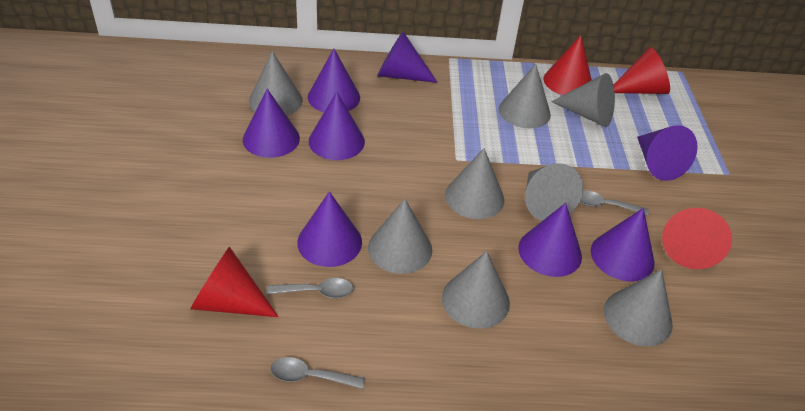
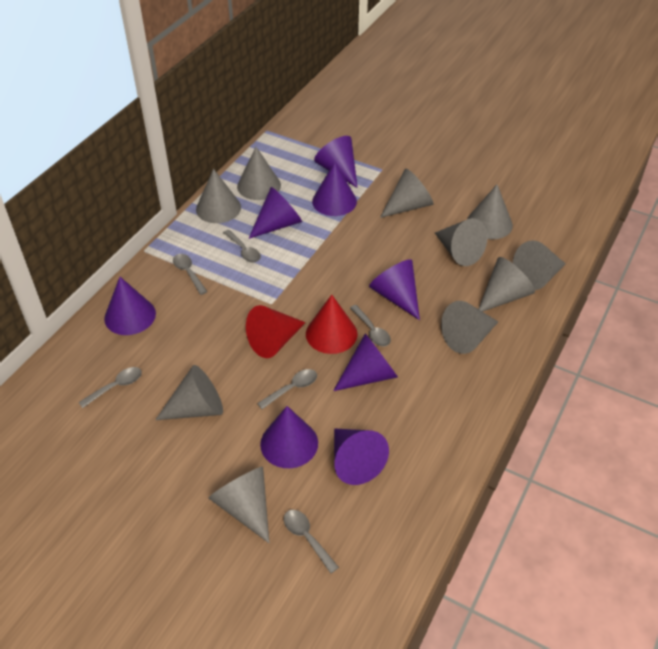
grey cone: [249,51,303,116] [368,199,432,274] [442,251,510,329] [445,148,504,219] [499,64,551,128] [525,163,583,221] [551,73,615,127] [604,269,673,346] = 8 -> [155,365,223,420] [196,169,241,223] [208,466,269,543] [237,147,281,200] [380,168,433,218] [435,218,487,266] [441,301,498,354] [467,184,513,239] [478,257,535,312] [513,240,565,290] = 10
grey spoon: [267,278,354,298] [270,357,365,389] [580,190,649,215] = 3 -> [78,367,142,408] [173,254,208,295] [223,230,261,262] [257,369,317,409] [284,510,339,573] [350,305,391,346] = 6
red cone: [190,247,279,317] [543,35,592,95] [614,47,670,94] [662,208,732,269] = 4 -> [246,305,306,358] [306,295,358,354] = 2

